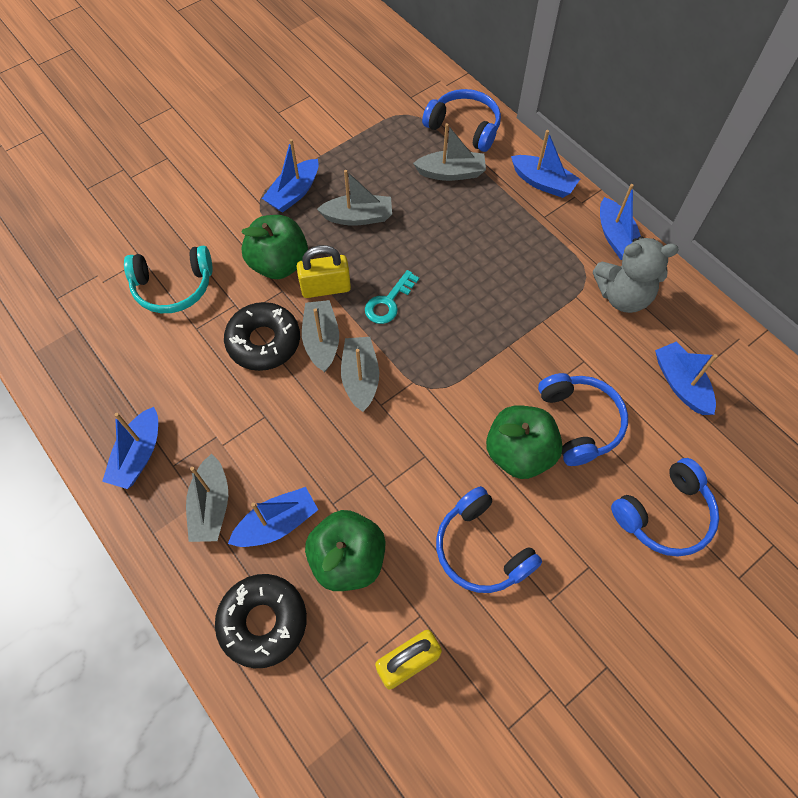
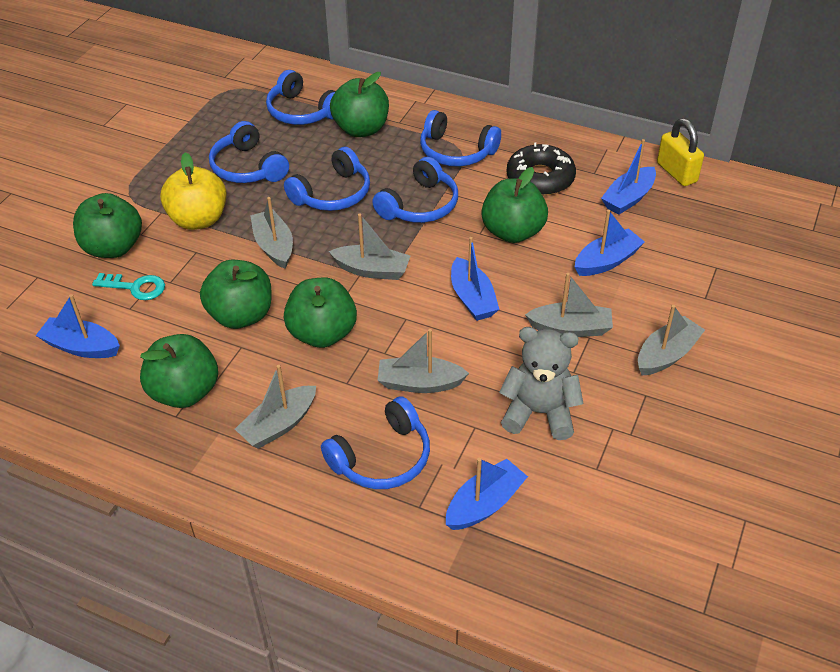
black donut: [215,574,307,668] [224,302,300,371] = 2 -> [507,143,576,196] = 1
blue boat: [102,407,158,489] [228,487,318,547] [262,139,319,213] [511,130,580,198] [600,184,641,260] [655,342,717,415] = 6 -> [36,294,120,358] [446,458,528,530] [451,237,499,321] [575,210,645,276] [601,139,656,215] = 5
blue headphones: [422,89,501,152] [436,486,542,593] [538,373,628,466] [611,458,719,557] = 4 -> [209,121,289,183] [266,70,336,125] [284,147,370,211] [321,396,430,489] [372,157,458,223] [420,110,501,167] = 6
green apple: [241,215,308,279] [305,510,386,591] [486,405,563,479] = 3 -> [73,193,142,258] [140,334,218,408] [200,260,272,329] [284,278,357,348] [330,72,389,137] [481,167,548,243] = 6
grey boat: [186,454,228,542] [302,300,339,372] [317,170,392,226] [341,337,379,412] [413,123,486,181] = 5 -> [235,365,316,449] [250,197,293,269] [329,214,410,280] [378,329,469,393] [525,273,613,337] [638,305,705,375] = 6
turquoise headphones: [124,246,213,313] = 1 -> none = 0
yellow apple: none = 0 -> [160,152,227,230] = 1
yellow padlock: [297,245,351,298] [375,630,442,690] = 2 -> [657,118,704,186] = 1

